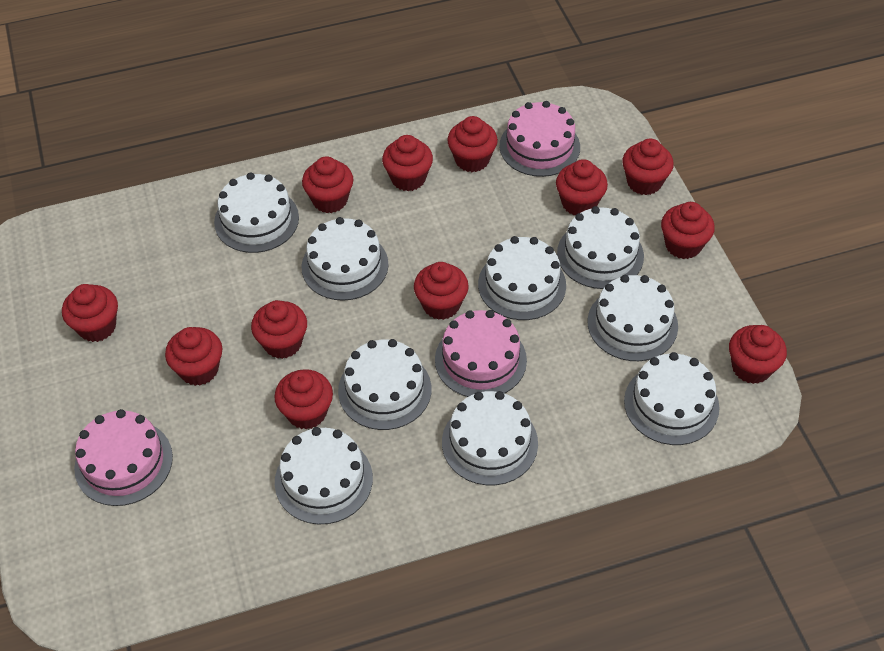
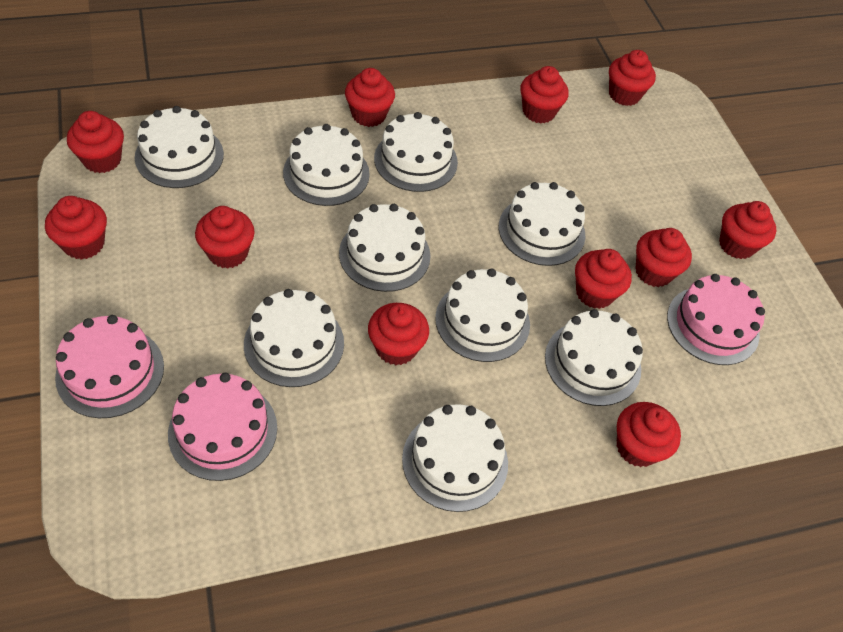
red cupcake: [62,284,118,342] [165,327,222,386] [251,300,307,359] [274,369,333,430] [302,157,353,213] [382,135,433,191] [414,262,469,320] [447,116,498,172] [556,159,608,215] [622,139,674,195] [661,202,715,259] [729,325,787,384] = 12 -> [45,196,107,260] [67,111,124,173] [195,206,255,269] [345,68,395,127] [368,303,429,365] [520,66,569,124] [575,249,632,309] [609,50,656,106] [617,402,681,467] [636,228,692,287] [719,201,776,259] = 11

